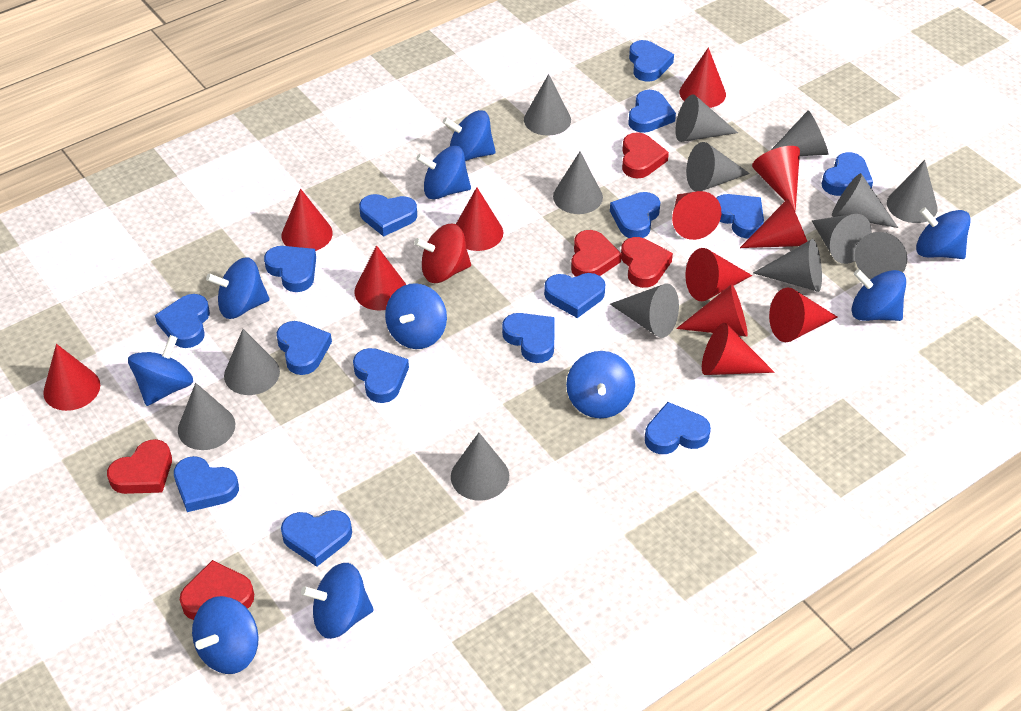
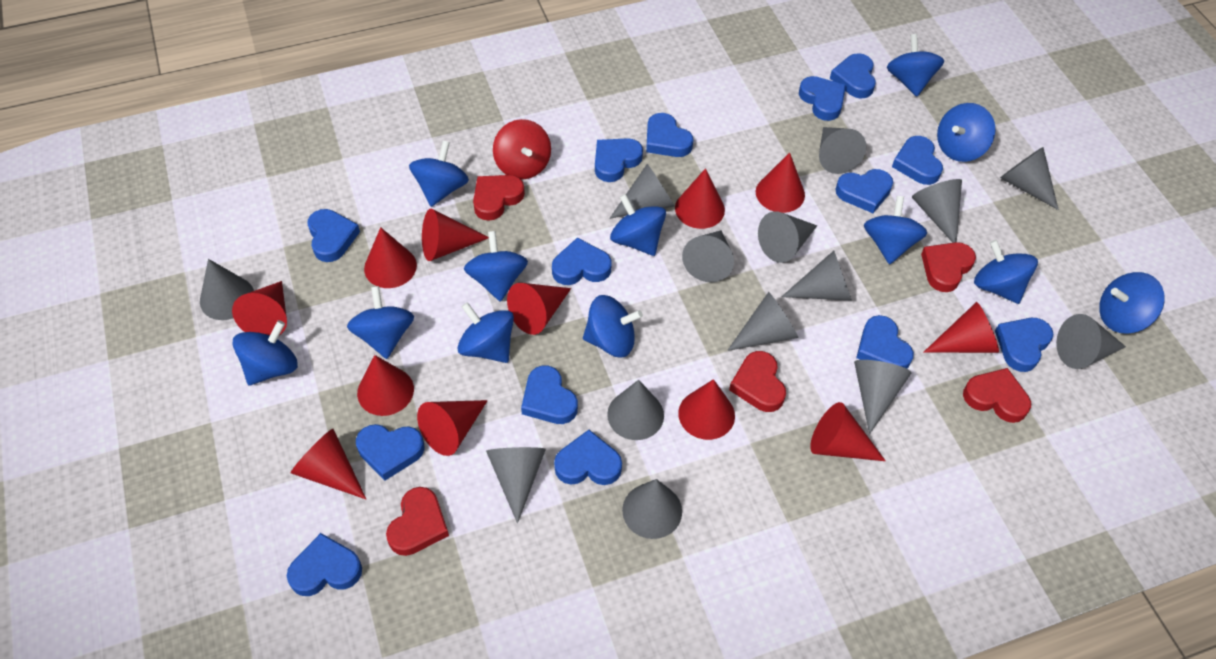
blue heart: [155,294,210,348] [174,456,239,512] [264,246,316,292] [277,321,332,375] [281,510,352,567] [353,348,409,403] [359,194,417,237] [502,313,555,363] [544,273,605,318] [610,192,660,238] [628,90,676,133] [629,40,674,82] [645,402,711,454] [716,194,764,239] [822,152,873,196] = 15 -> [287,533,362,596] [307,209,360,262] [356,424,424,481] [521,366,578,424] [552,238,612,285] [554,430,622,485] [595,138,643,182] [646,113,693,157] [799,76,846,121] [830,53,876,99] [835,169,893,213] [856,315,914,369] [892,136,943,185] [995,318,1053,372] = 14
blue spinning top: [128,335,193,406] [192,596,259,674] [206,257,270,319] [301,563,374,639] [385,283,447,349] [416,146,471,200] [443,110,496,161] [566,351,635,418] [852,269,906,321] [916,207,970,259] = 10 -> [232,320,298,385] [347,286,414,359] [409,141,469,207] [457,302,514,363] [464,231,528,302] [583,295,643,357] [610,194,666,256] [864,196,927,264] [887,34,944,97] [937,103,996,162] [974,240,1038,304] [1099,272,1165,334] = 12

